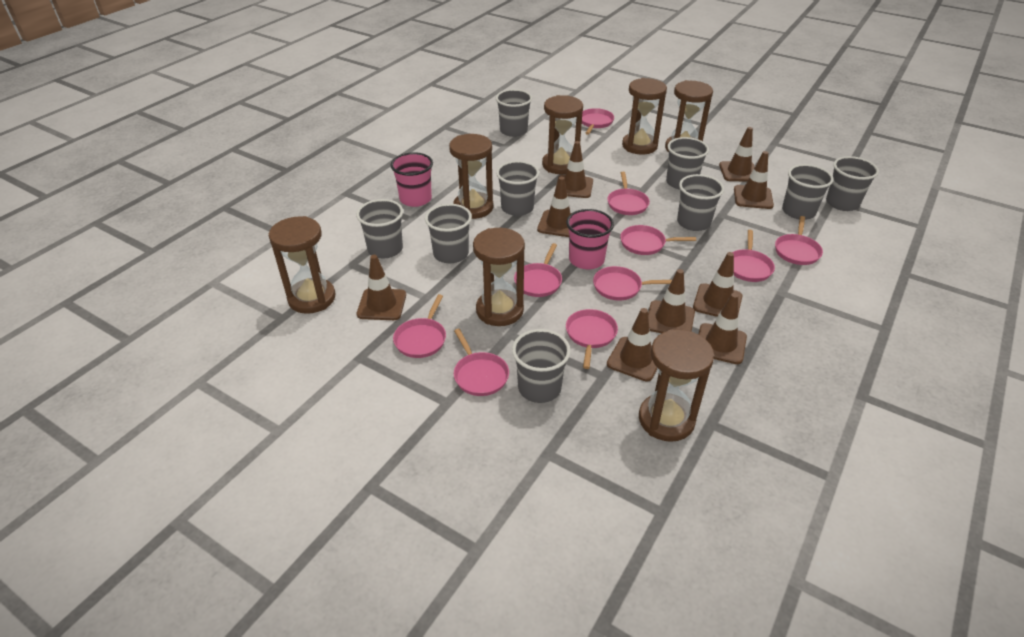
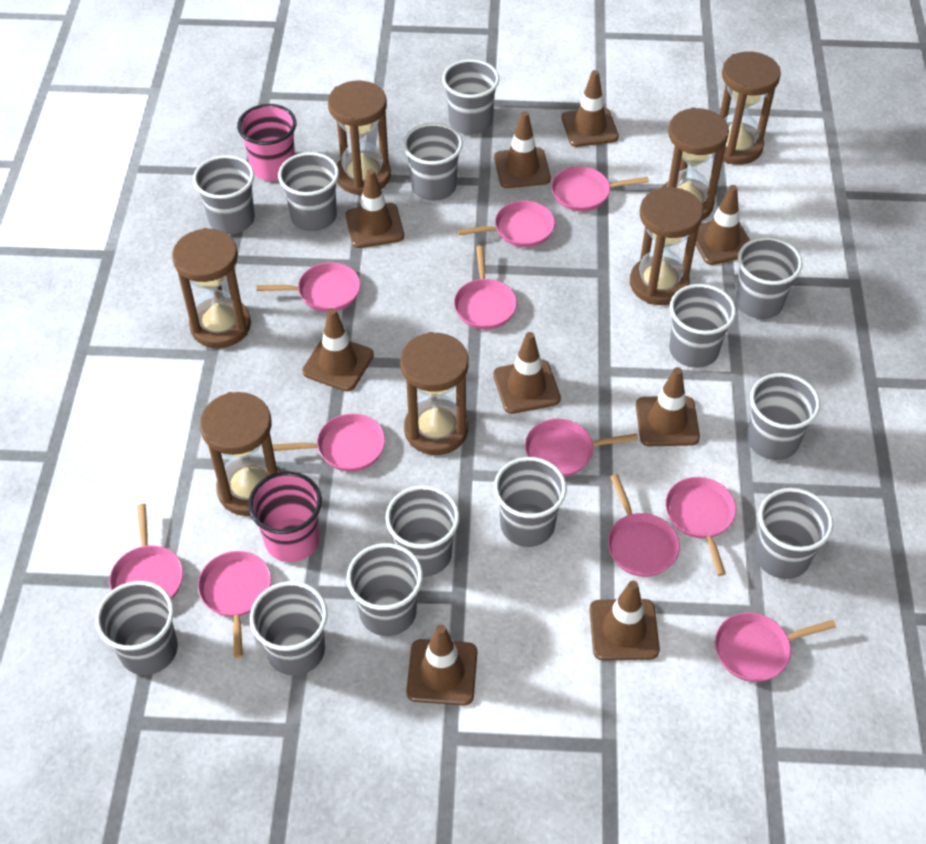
grey cup: [356,199,403,258] [425,204,472,263] [496,89,532,137] [496,161,539,216] [512,329,571,403] [666,137,709,190] [677,174,724,231] [782,164,834,220] [826,156,879,211] = 9 -> [95,581,178,675] [193,155,255,234] [250,581,328,676] [278,152,339,231] [347,543,423,636] [385,485,460,577] [403,123,463,201] [442,59,500,135] [494,457,567,547] [669,284,736,368] [735,237,803,319] [747,373,820,460] [755,488,833,579] = 13
pink pan: [393,294,446,358] [454,329,509,396] [514,243,562,297] [566,309,618,369] [582,108,614,134] [593,266,672,301] [607,172,650,215] [620,225,696,255] [732,230,775,282] [775,216,823,265] = 10 -> [109,504,183,599] [198,551,271,658] [256,262,361,312] [272,414,385,472] [454,246,517,330] [457,201,555,247] [525,419,638,477] [551,167,649,211] [608,474,680,577] [665,477,736,576] [715,612,836,682] = 11

